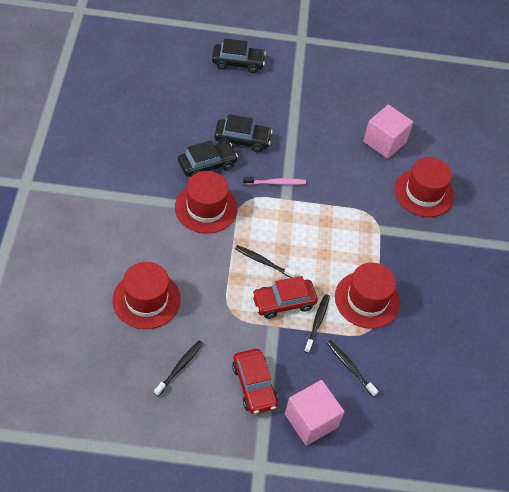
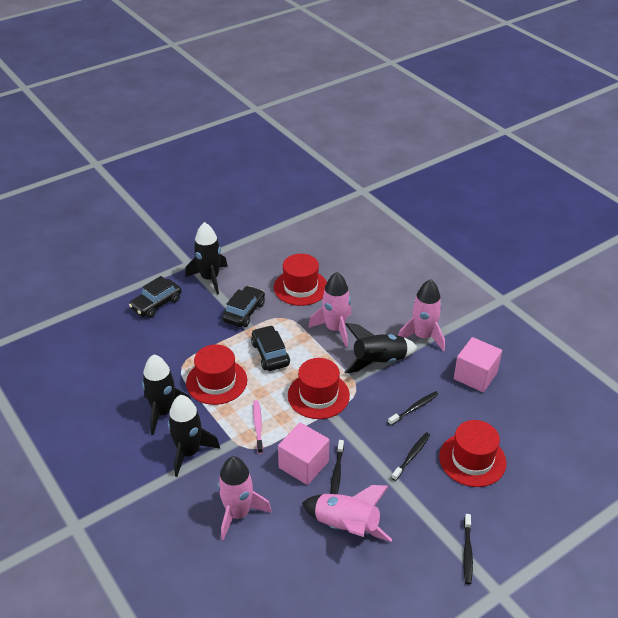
black rocket: none = 0 -> [142,354,191,435] [168,395,220,477] [185,222,228,294] [344,323,417,374] = 4
pink rocket: none = 0 -> [217,456,271,540] [302,485,392,542] [308,272,351,347] [398,279,445,351] = 4
red car: [232,349,278,414] [252,276,318,319] = 2 -> none = 0

